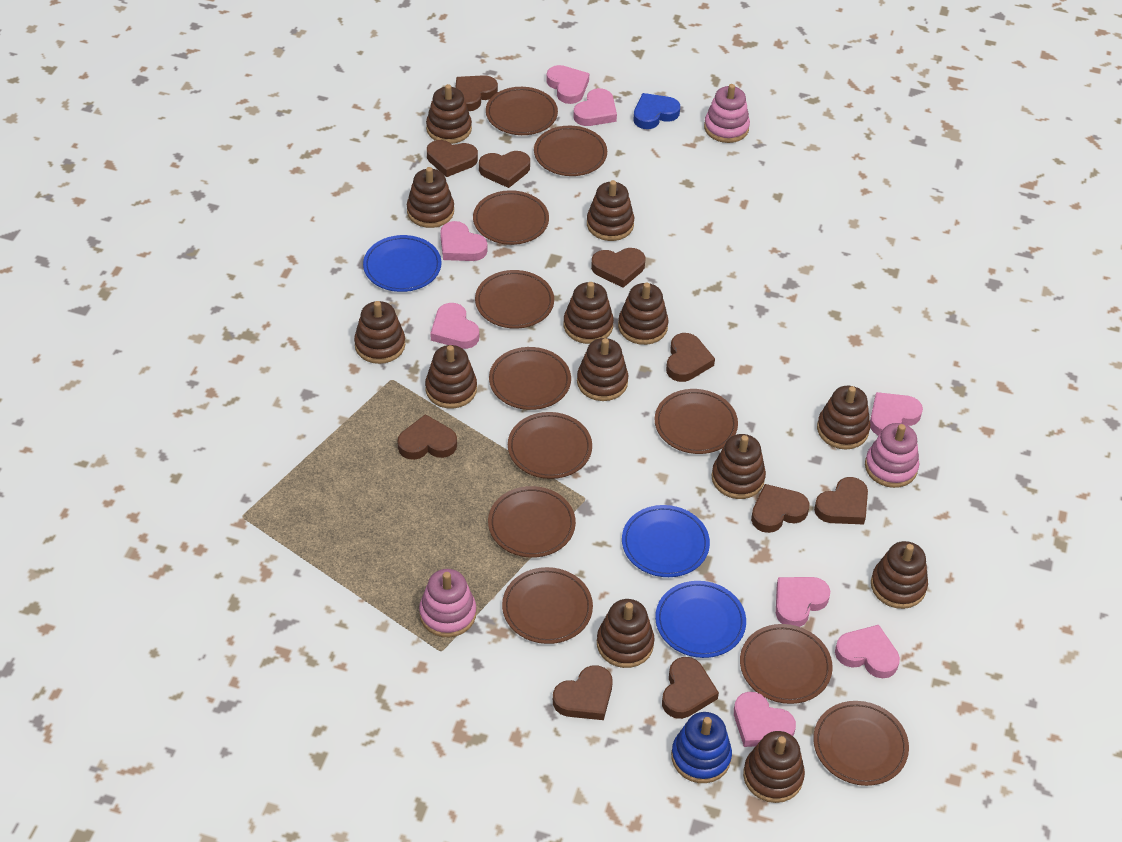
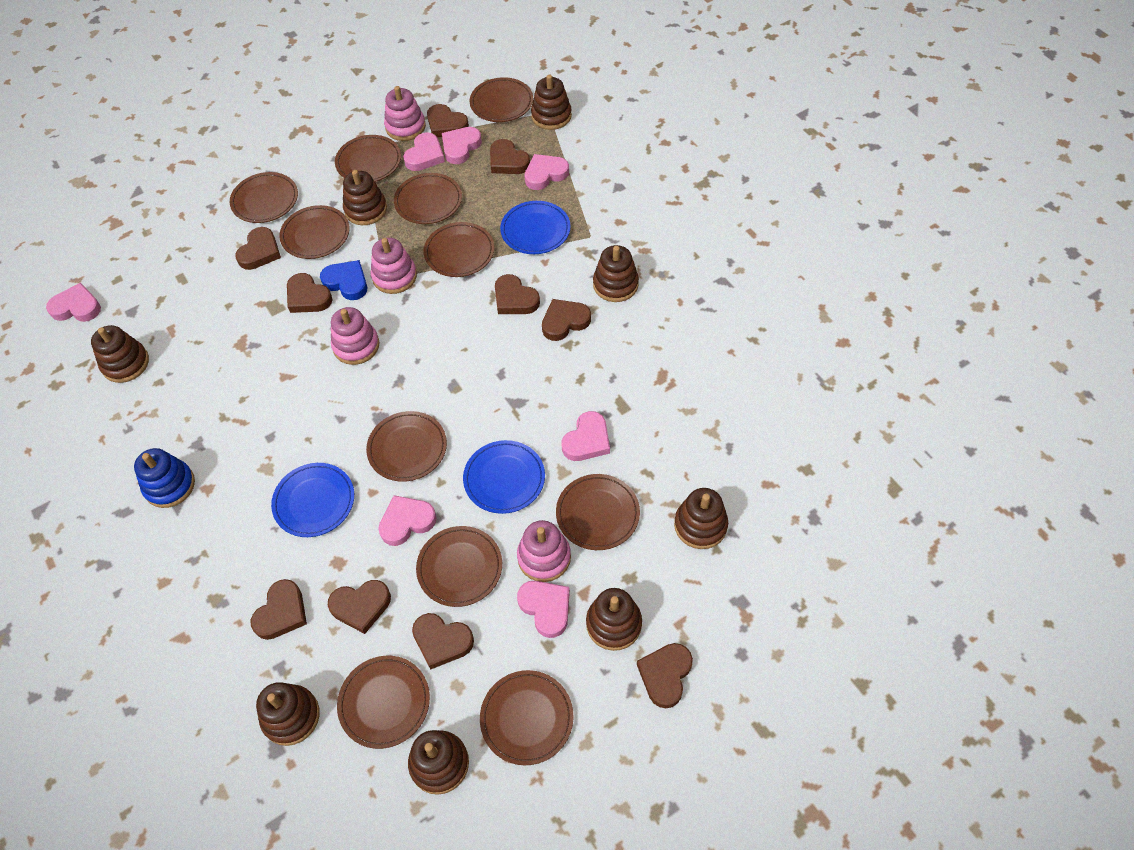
brown stacking toy: [354,301,405,364] [407,167,454,228] [425,345,477,409] [426,84,472,144] [564,282,614,344] [577,338,628,401] [587,180,634,241] [597,599,655,668] [618,283,668,345] [711,434,766,499] [743,731,805,803] [817,386,870,450] [871,541,928,609] = 13 -> [91,325,149,383] [256,682,320,746] [343,170,387,225] [408,730,469,795] [531,75,572,130] [586,588,642,651] [593,245,639,302] [674,488,728,549] = 8
pink heart: [430,303,479,349] [440,221,487,261] [546,65,589,104] [573,88,617,126] [734,692,796,747] [776,577,830,627] [835,625,900,678] [870,392,923,436] = 8 -> [46,282,101,322] [378,495,437,546] [403,132,445,171] [442,127,482,164] [517,581,570,638] [524,154,569,190] [562,411,610,461] = 7
pink stacking toy: [419,569,476,637] [704,84,750,143] [865,423,919,488] = 3 -> [331,307,379,365] [371,238,417,294] [384,86,426,141] [517,520,571,582] = 4

